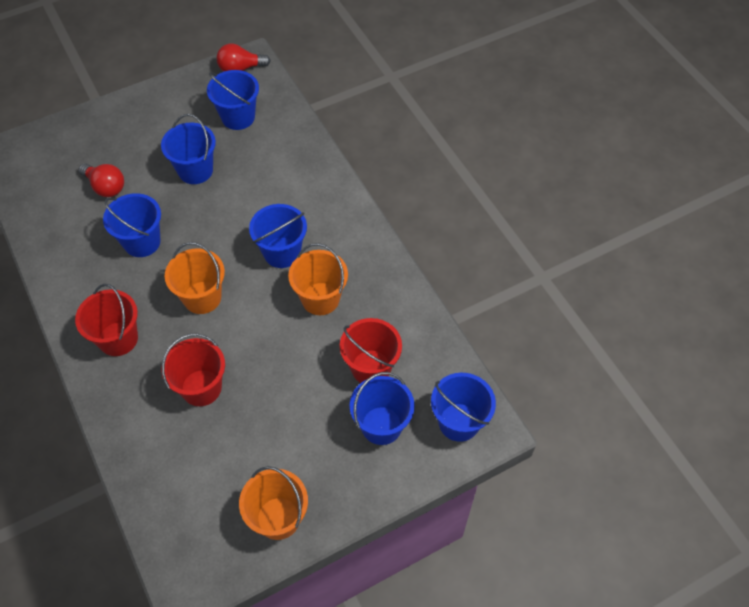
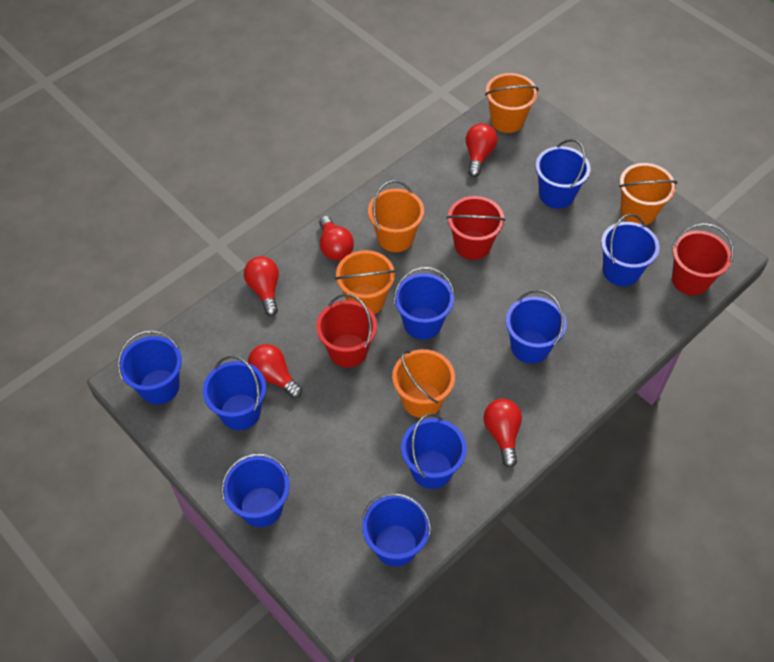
blue bucket: [103,193,161,257] [161,114,216,184] [207,70,259,130] [249,204,307,268] [349,372,415,445] [431,373,496,442] = 6 -> [117,330,182,405] [203,356,266,430] [221,453,290,527] [362,493,431,566] [394,267,455,340] [401,414,467,489] [506,290,567,364] [535,139,591,209] [601,214,660,286] = 9
orange bucket: [165,242,225,314] [239,466,308,540] [288,243,348,315] = 3 -> [335,250,396,314] [368,180,424,252] [392,349,455,418] [485,73,539,133] [619,163,677,225] = 5
red light bulb: [79,163,124,197] [217,44,271,72] = 2 -> [244,256,279,316] [248,344,302,399] [319,216,354,260] [466,123,498,177] [483,399,522,468] = 5

